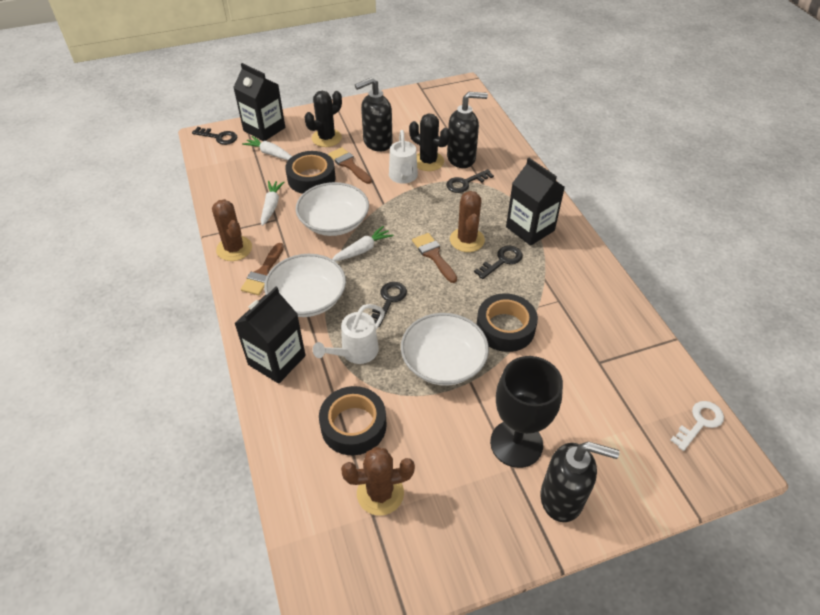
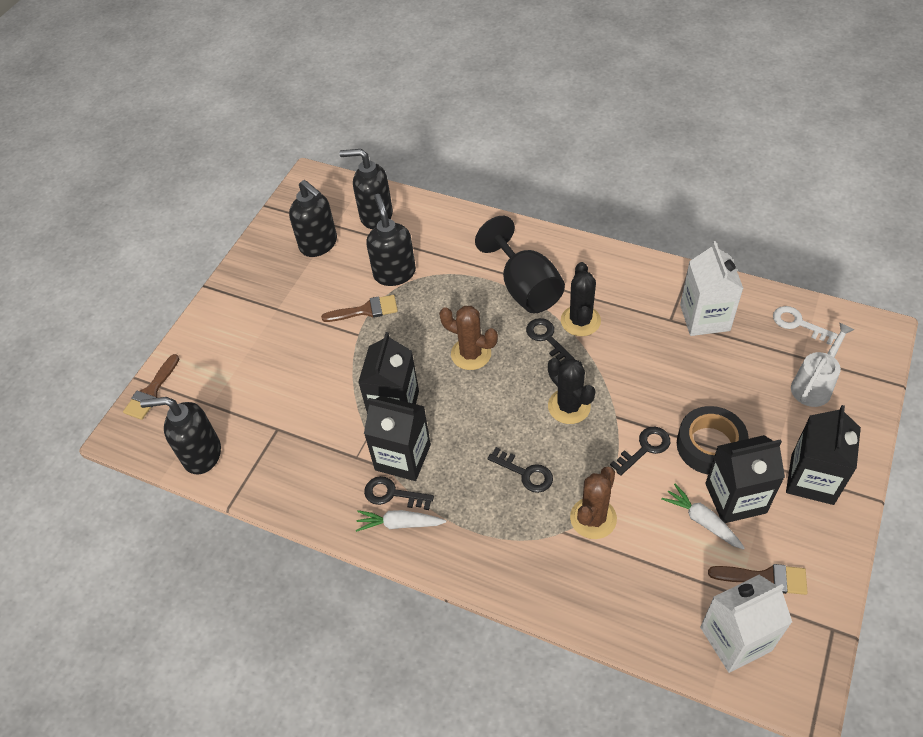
black carton: [233,63,285,141] [234,287,306,384] [506,158,565,246] = 3 -> [358,332,419,413] [364,396,431,481] [705,435,785,523] [786,405,861,505] = 4
black soap dispenser: [355,77,393,152] [447,92,488,168] [540,442,619,522] = 3 -> [140,397,221,475] [289,180,337,257] [340,149,393,229] [366,194,416,286] = 4
black tape: [285,151,336,194] [319,386,387,455] [476,293,538,352] = 3 -> [677,406,749,474] = 1
brown cactus: [212,199,252,261] [341,447,415,516] [450,191,485,252] = 3 -> [439,306,498,370] [570,467,617,539] = 2
white bowl: [264,254,346,317] [296,182,369,236] [401,313,489,386] = 3 -> none = 0
white carrot: [242,136,292,160] [261,181,284,226] [332,226,394,261] = 3 -> [356,510,446,532] [661,484,745,550] = 2
white carton: none = 0 -> [680,241,744,336] [700,575,792,673] = 2
white watering can: [313,304,385,364] [389,130,418,184] = 2 -> [791,323,855,407] = 1

